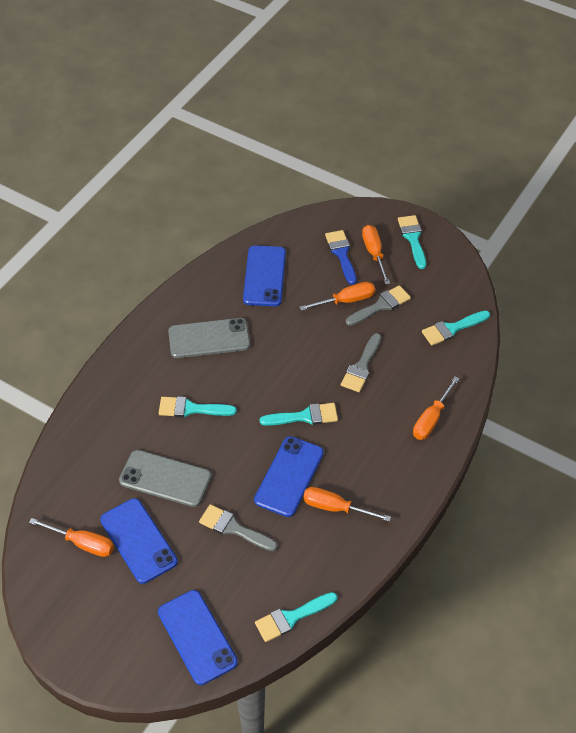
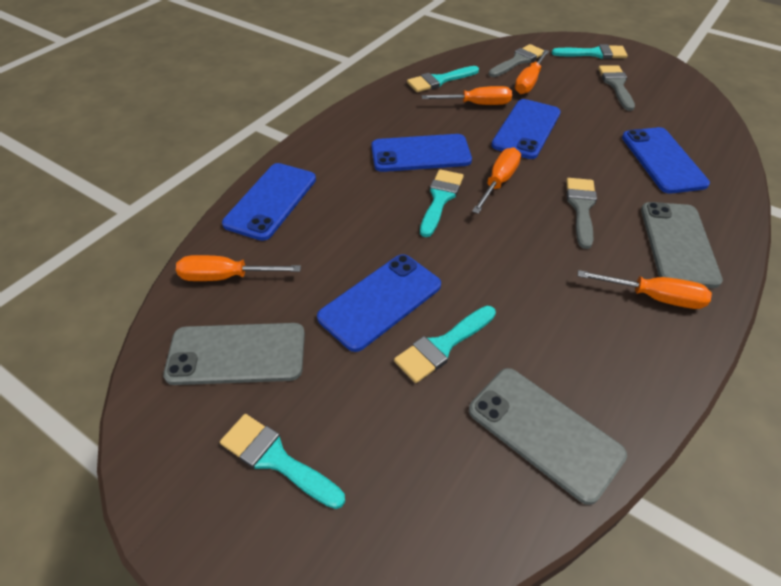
blue brush: [325,230,356,285] = 1 -> none = 0
blue phone: [100,498,178,584] [158,590,238,685] [243,245,286,306] [254,436,324,517] = 4 -> [222,163,316,241] [317,254,441,352] [371,134,472,172] [491,99,561,159] [622,127,710,194] = 5
grey phone: [119,450,212,507] [168,318,250,358] = 2 -> [163,323,305,385] [469,368,627,505] [641,202,723,288] = 3

